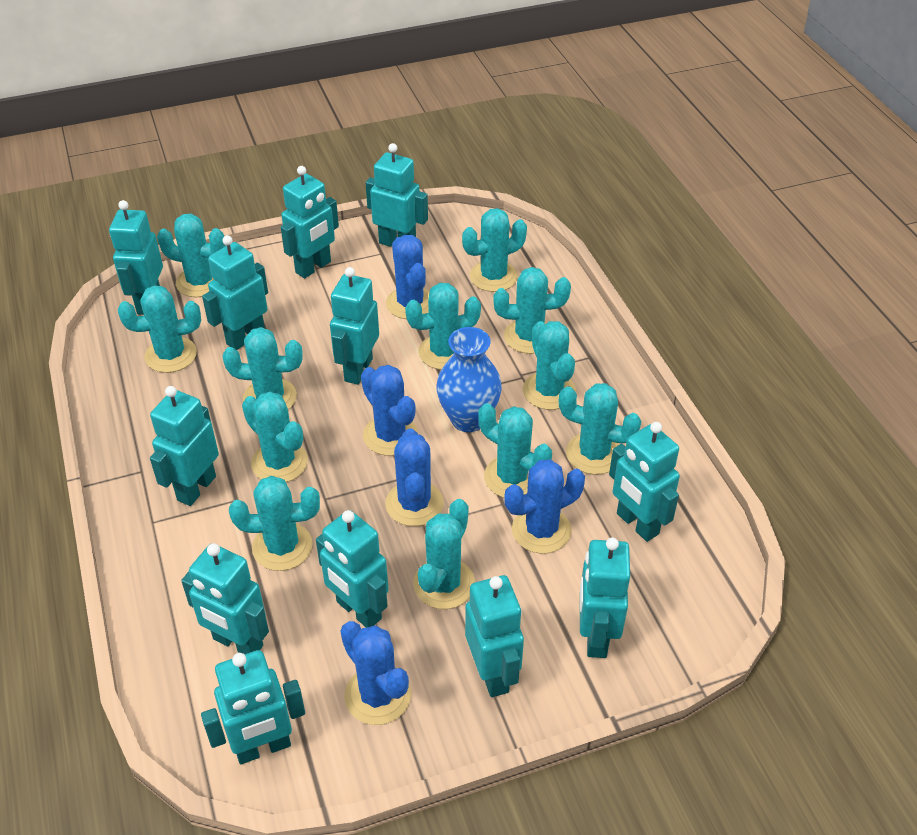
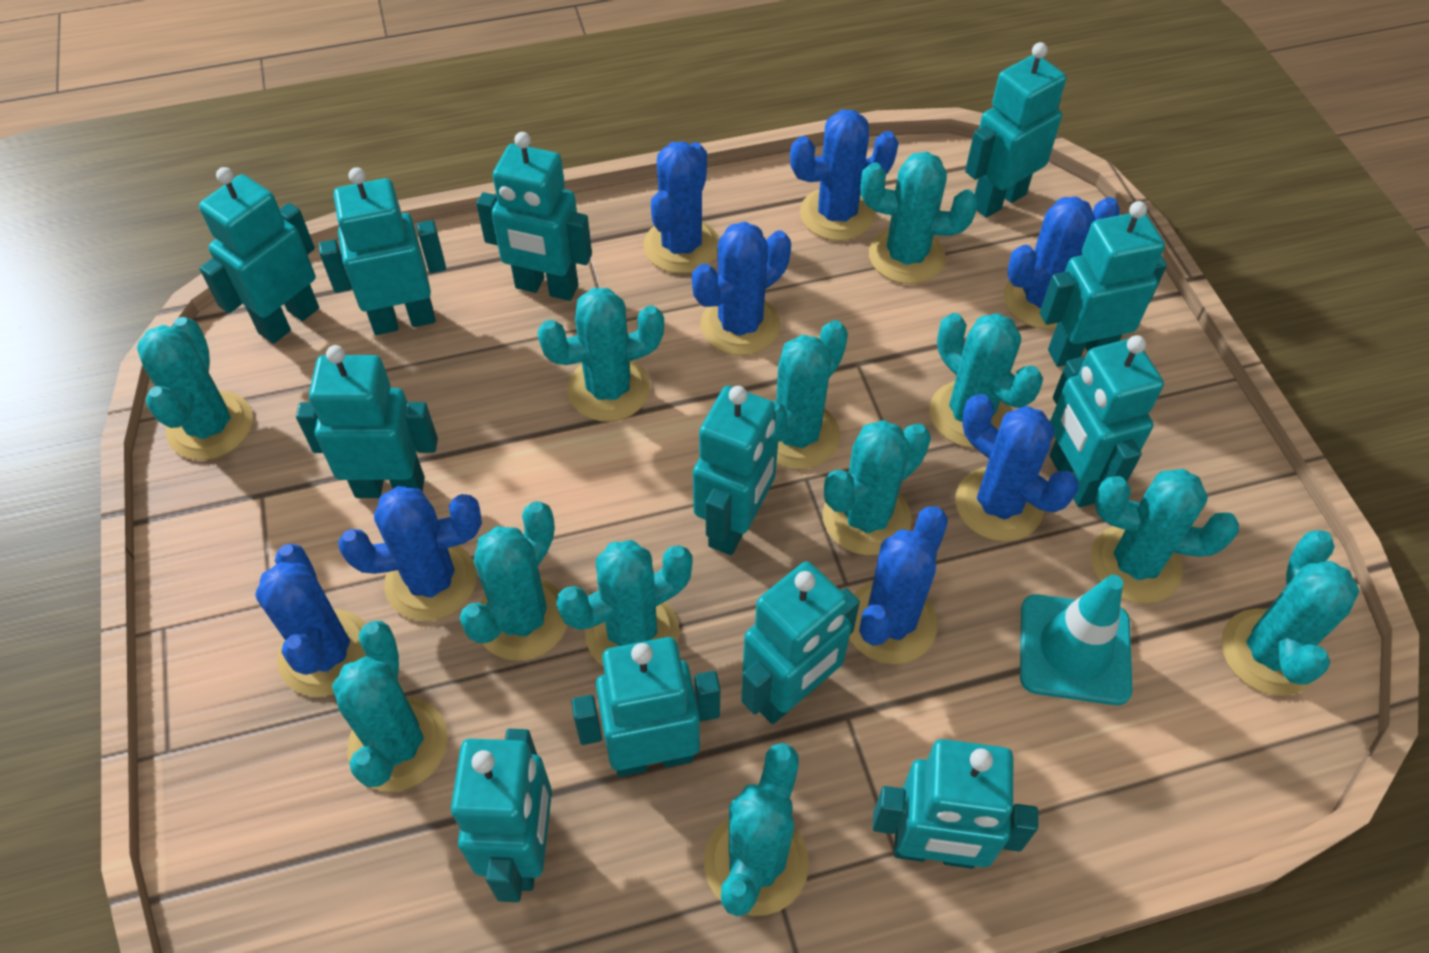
blue cactus: [340,621,411,725] [361,365,418,456] [385,429,444,526] [386,235,429,319] [504,459,585,554] = 5 -> [255,544,366,697] [338,486,482,621] [644,142,719,274] [692,221,791,355] [790,110,899,241] [849,506,948,664] [955,394,1078,542] [1004,196,1120,329] = 8
blue vase: [436,327,502,432] = 1 -> none = 0
turquoise traffic cone: none = 0 -> [1020,575,1132,705] = 1

